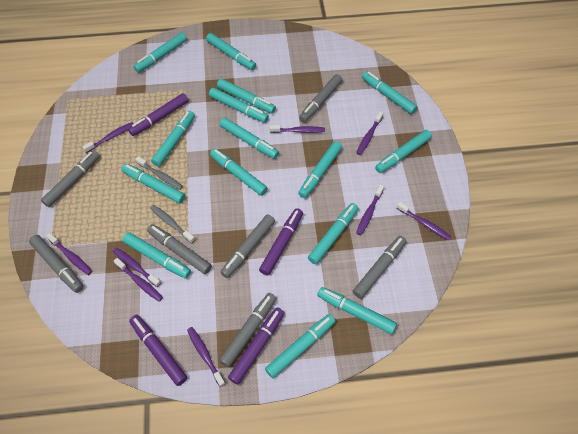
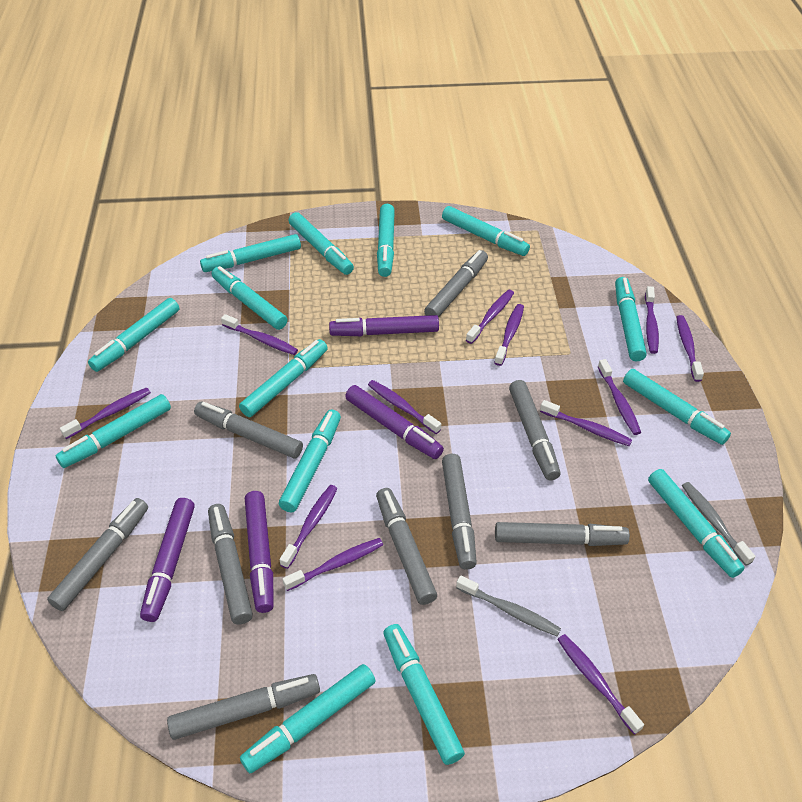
grey marker: [29,235,83,293] [41,150,100,207] [147,224,212,274] [219,293,276,367] [220,214,275,278] [299,74,342,122] [353,236,406,299] = 7 -> [47,498,148,611] [167,674,320,740] [194,401,303,459] [208,504,253,625] [376,488,437,605] [424,250,488,317] [442,454,477,570] [495,522,630,546] [509,380,561,481] = 9
purple toothbrush: [46,233,92,275] [82,122,134,153] [113,247,161,287] [114,258,163,301] [187,327,225,387] [270,125,325,133] [356,112,383,155] [356,184,384,235] [397,202,451,240] = 9 -> [60,387,151,439] [221,314,298,355] [279,485,338,569] [283,538,383,591] [368,380,441,434] [466,290,514,344] [494,304,524,366] [540,400,632,446] [557,634,644,735] [598,359,641,435] [645,286,659,354] [676,315,704,382] = 12
turquoise marker: [122,164,185,204] [123,232,191,278] [133,33,187,72] [151,111,195,167] [206,33,256,70] [209,88,269,123] [210,148,268,196] [217,79,276,114] [220,118,279,159] [265,314,335,378] [298,141,342,198] [308,203,358,265] [317,287,397,334] [362,71,418,114] [375,130,432,173] = 15 -> [56,394,171,468] [88,298,179,372] [200,234,301,272] [212,266,287,330] [239,339,328,417] [240,664,376,773] [279,410,341,513] [289,212,354,275] [377,204,395,277] [383,624,465,765] [442,206,530,256] [615,277,647,361] [623,369,731,445] [648,469,745,578] = 14

